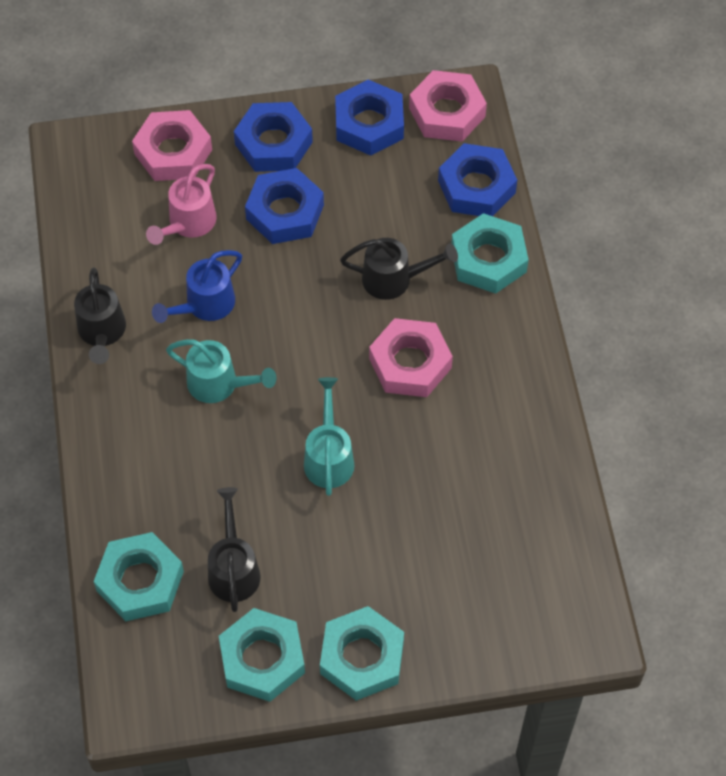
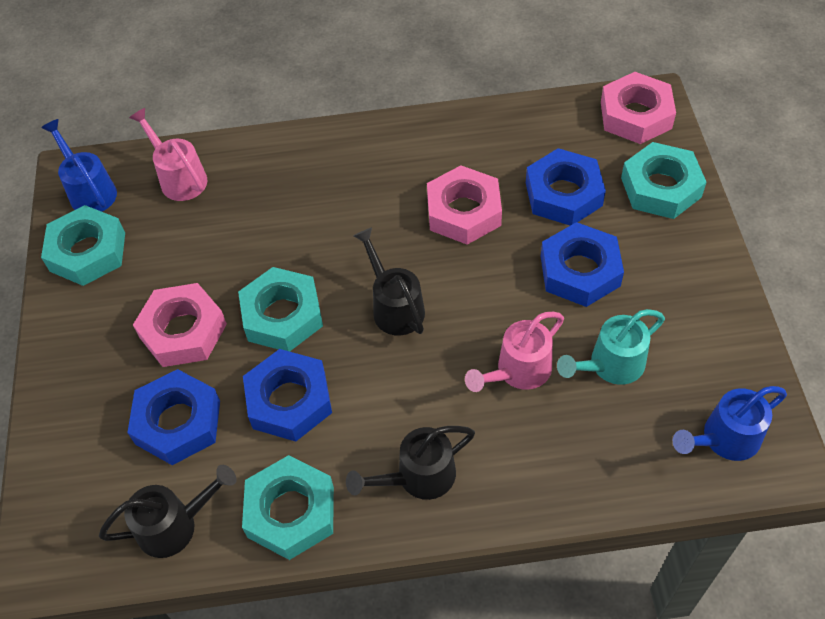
blue watering can: [152,250,242,323] = 1 -> [41,119,117,212] [673,386,787,461] = 2
pink watering can: [146,164,217,245] = 1 -> [129,108,207,201] [465,312,564,392] = 2
turquoise watering can: [166,339,276,403] [304,377,354,496] = 2 -> [557,309,665,385] = 1

